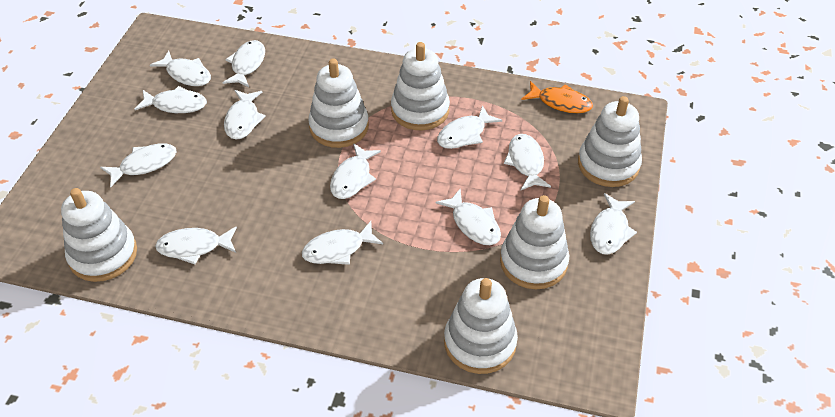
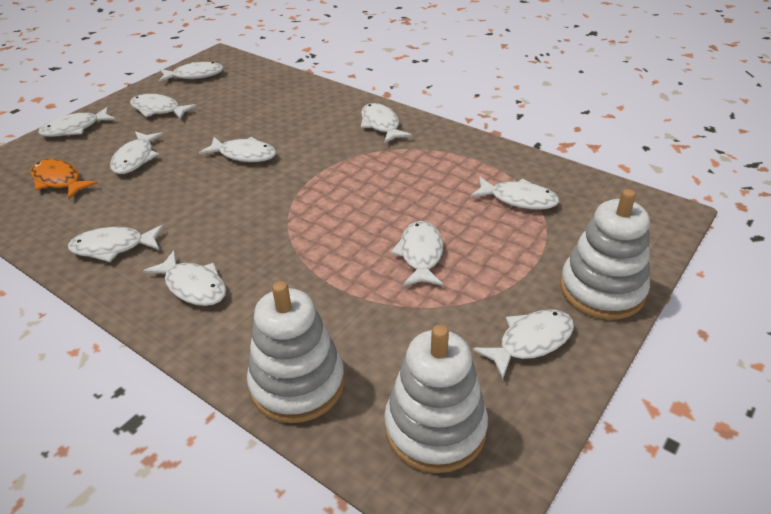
white fish: [100,143,177,187] [135,86,207,113] [150,51,211,86] [155,226,237,265] [222,40,265,87] [224,90,266,140] [302,221,383,265] [330,143,381,199] [436,189,501,245] [437,105,502,149] [504,134,551,190] [590,193,637,255] = 12 -> [38,107,116,137] [68,225,164,262] [110,131,164,174] [130,94,197,120] [143,251,226,306] [159,62,224,82] [199,137,276,162] [361,103,412,143] [391,221,443,286] [470,177,559,210] [473,309,574,379] = 11
white stacking toy: [61,188,137,282] [308,59,369,148] [391,42,450,130] [444,278,518,374] [500,195,569,289] [578,96,642,187] = 6 -> [247,281,345,423] [384,325,488,473] [560,189,650,320] = 3

